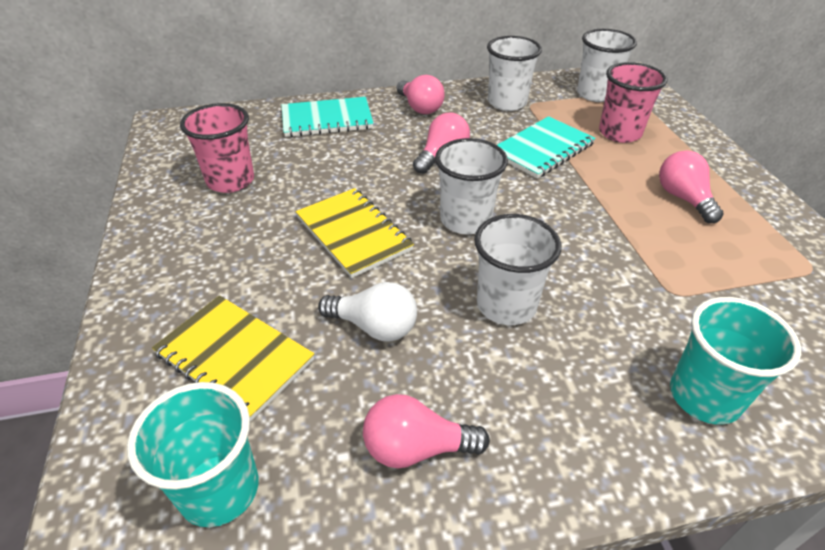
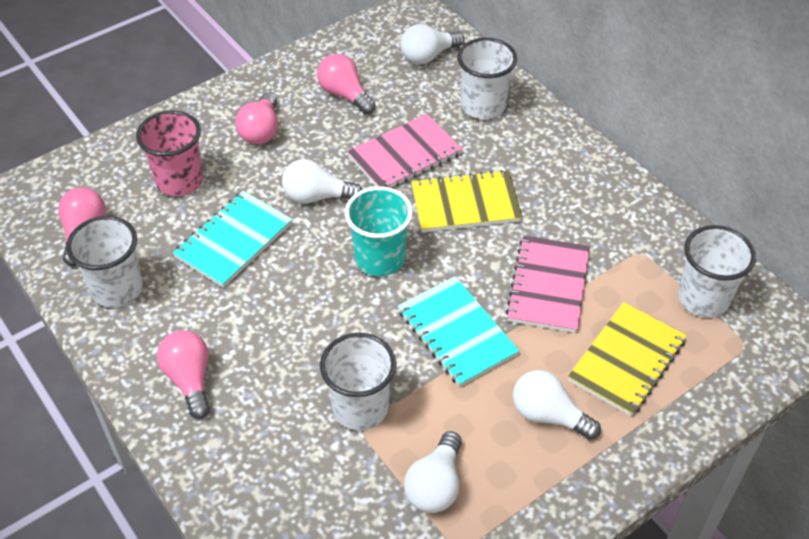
pink cup: [180,103,254,193] [599,62,668,143] = 2 -> [136,110,203,196] = 1
pink notebook: none = 0 -> [347,114,462,188] [506,235,590,333] = 2
turquoise cup: [127,382,259,527] [670,297,801,425] = 2 -> [345,186,413,276] = 1
white light bulb: [318,282,417,341] = 1 -> [282,159,362,204] [400,24,464,64] [404,431,462,513] [513,370,601,440] = 4

